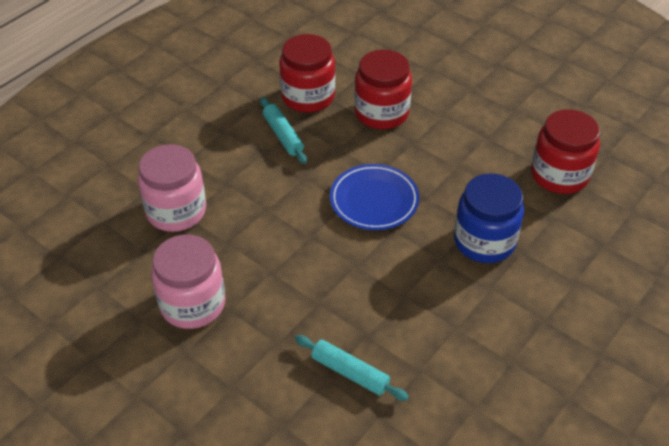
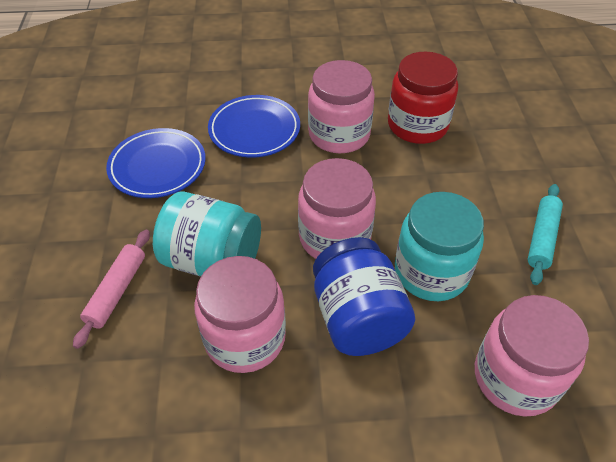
blue plate: [330,164,419,230] = 1 -> [106,128,206,198] [208,95,300,158] = 2
pink jar: [138,144,206,232] [151,234,226,329] = 2 -> [194,256,286,373] [298,158,376,259] [308,60,375,153] [475,295,589,417] = 4
pink rolling pin: none = 0 -> [73,230,150,349] = 1
red jar: [279,34,335,113] [354,50,412,129] [531,109,600,194] = 3 -> [388,52,458,144] = 1
turquoise jar: none = 0 -> [153,191,261,277] [395,192,484,301] = 2
turquoise rolling pin: [260,97,307,164] [295,335,409,401] = 2 -> [527,184,563,285] = 1

